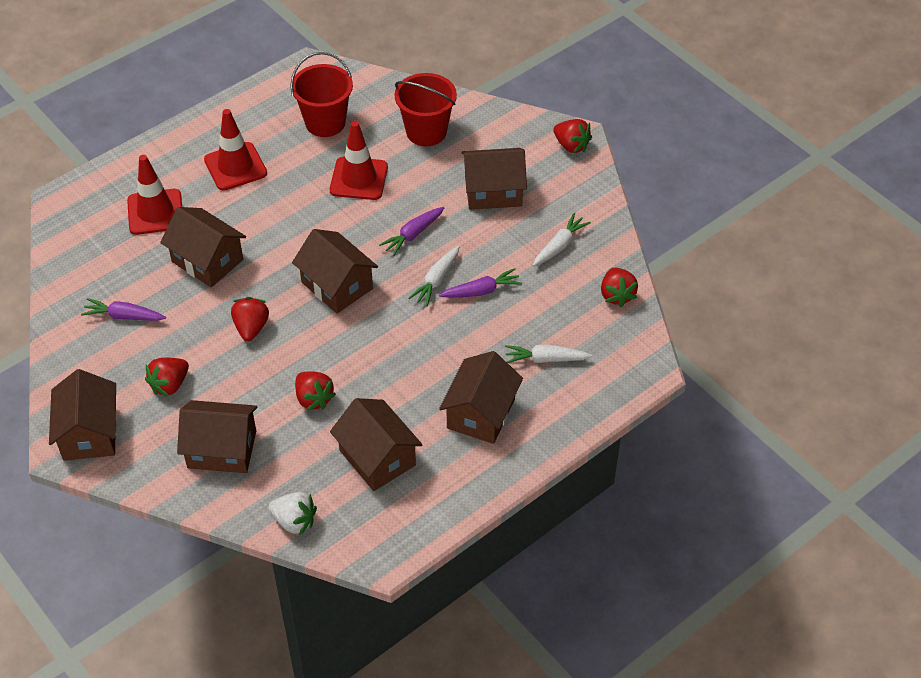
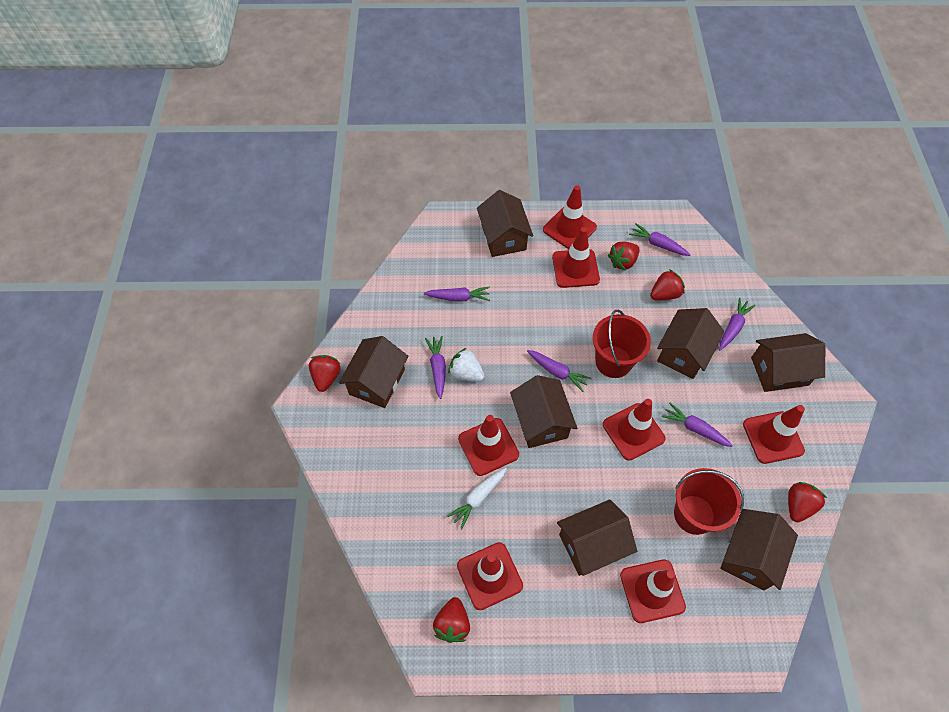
purple carrot: [81,298,166,321] [379,207,445,256] [439,268,522,298] = 3 -> [424,286,490,302] [425,336,446,399] [527,350,592,392] [629,223,690,256] [662,402,733,447] [719,297,756,350] = 6
red traffic cone: [127,155,182,235] [204,109,267,191] [330,121,388,200] = 3 -> [457,542,523,610] [458,415,519,476] [543,185,597,249] [552,227,600,288] [603,399,666,461] [620,559,686,623] [743,405,805,464] = 7
white carrot: [409,246,459,306] [505,345,592,363] [533,213,591,266] = 3 -> [447,468,506,529] = 1

